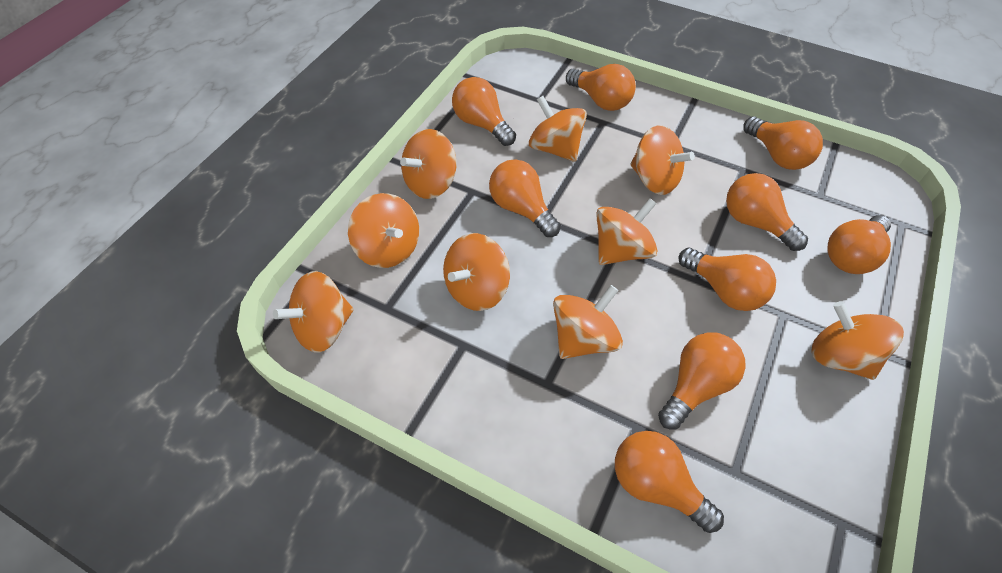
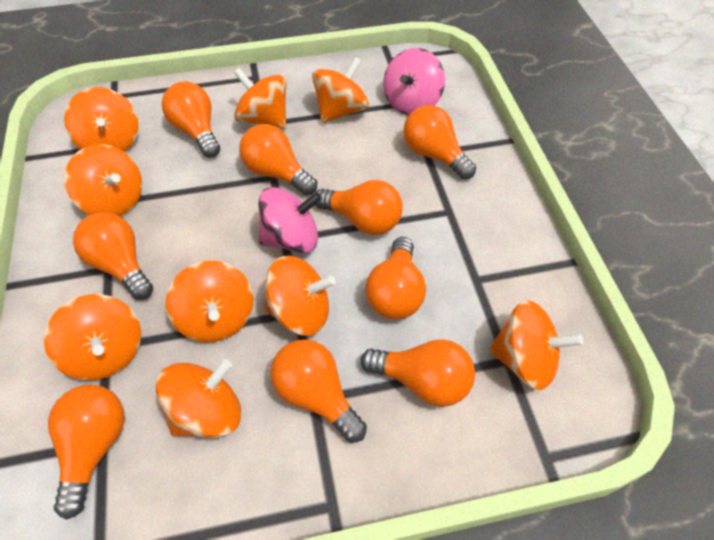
pink spinning top: none = 0 -> [258,187,322,253] [383,48,445,115] = 2

